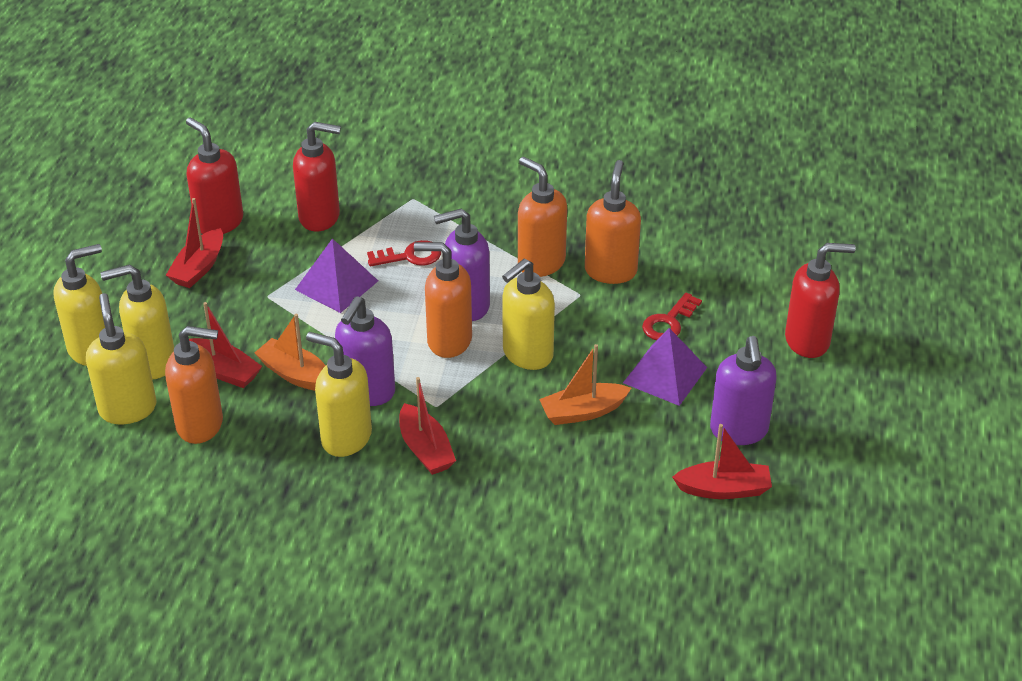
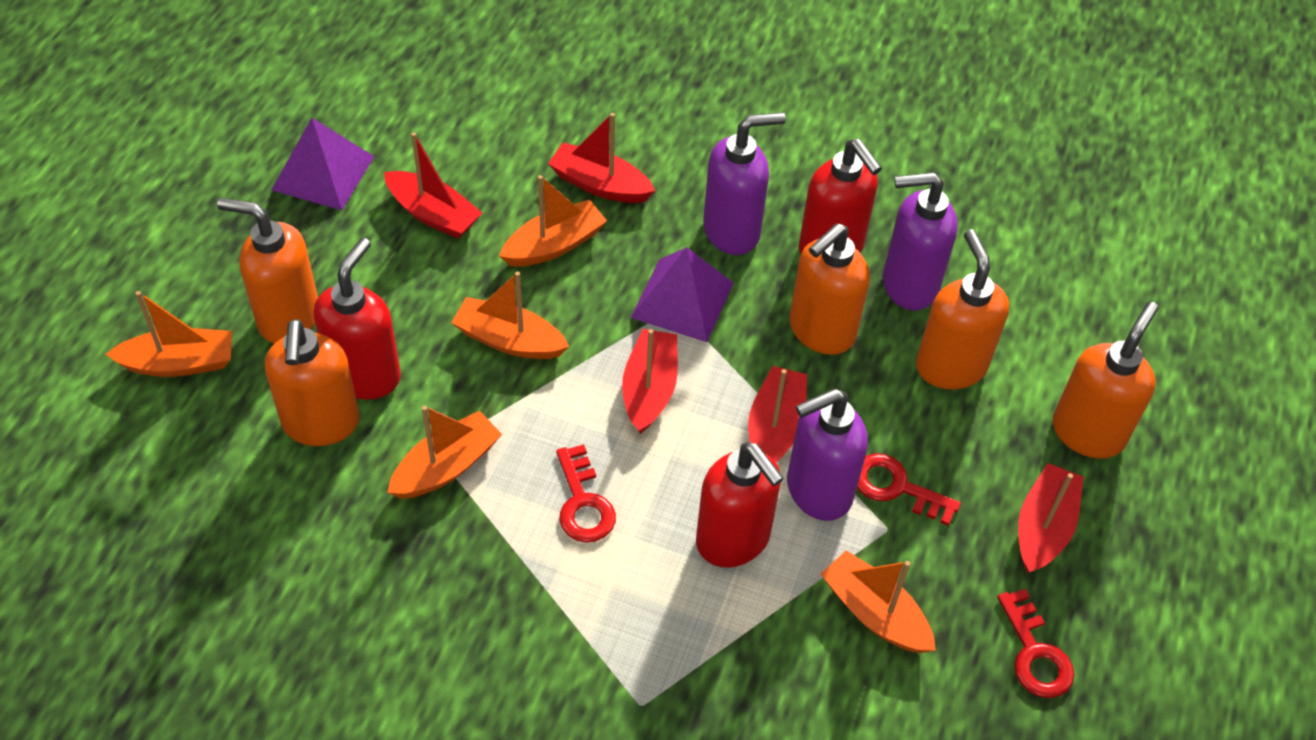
orange boat: [254,314,326,391] [539,344,631,425] = 2 -> [106,291,232,377] [387,406,502,499] [451,271,569,359] [499,175,607,267] [821,550,936,653] = 5
orange soap dispenser: [165,326,223,444] [414,242,472,358] [518,157,567,277] [585,160,641,284] = 4 -> [217,198,318,344] [265,319,360,446] [789,223,870,355] [916,229,1009,390] [1053,301,1158,459] = 5
red boat: [166,198,223,288] [189,302,262,388] [399,377,456,475] [672,424,772,499] = 4 -> [384,132,482,239] [548,113,655,203] [622,329,678,434] [748,366,807,462] [1018,463,1083,574] = 5
red key: [367,240,441,266] [642,293,702,340] = 2 -> [556,444,616,543] [857,453,961,526] [997,589,1074,698] = 3
yellow soap dispenser: [53,244,105,366] [86,293,156,424] [100,265,174,379] [306,332,372,457] [502,259,555,370] = 5 -> none = 0

